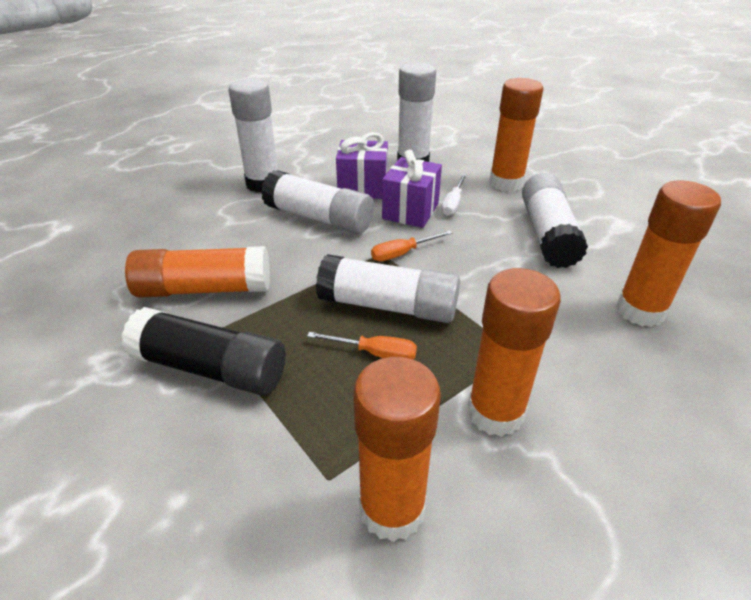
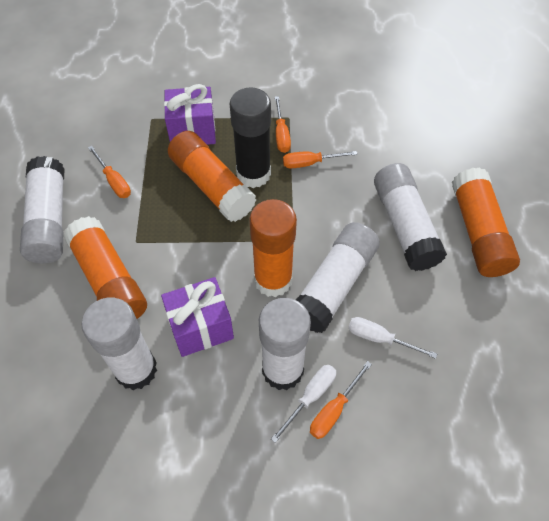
orange glue stick: [125,246,270,298] [353,357,441,542] [467,268,561,437] [489,78,543,192] [616,180,721,327] = 5 -> [63,216,147,319] [168,131,256,222] [249,199,297,297] [452,167,520,277] = 4
orange screwdriver: [307,332,417,359] [371,230,452,261] = 2 -> [88,146,131,198] [275,96,291,153] [283,151,358,168] [310,361,372,439] = 4
white screwdriver: [441,174,467,216] = 1 -> [271,365,336,443] [348,317,437,359] = 2

